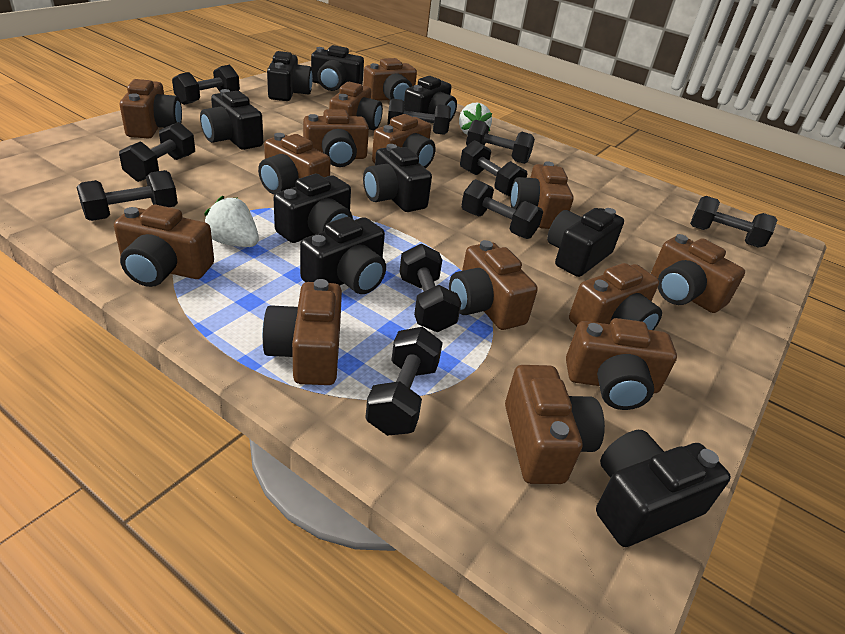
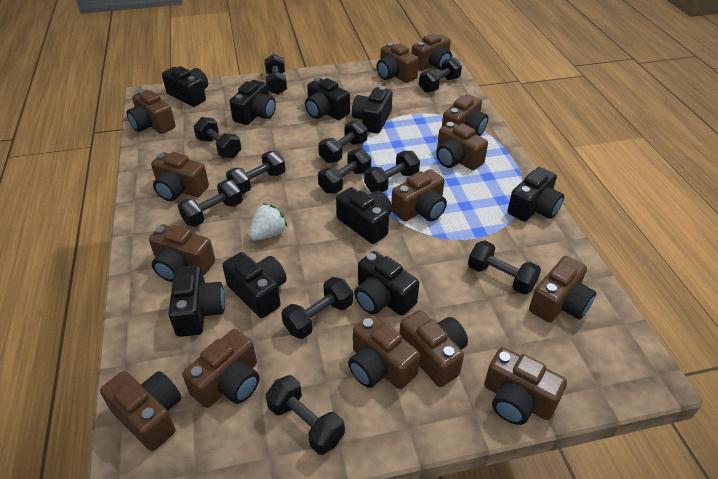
black dumbbell: [77,170,178,221] [119,122,195,182] [172,65,240,105] [365,327,443,436] [387,99,451,135] [399,244,461,332] [460,140,527,197] [461,179,543,239] [466,120,535,164] [690,196,777,247] = 10 -> [178,180,243,227] [193,117,241,158] [226,151,285,194] [265,54,287,95] [266,375,345,455] [281,277,353,339] [318,148,371,193] [319,120,367,163] [364,151,420,192] [419,58,462,93] [468,240,541,295] = 11
white strawberry: [205,196,259,247] [459,102,492,135] = 2 -> [249,203,288,240] = 1

